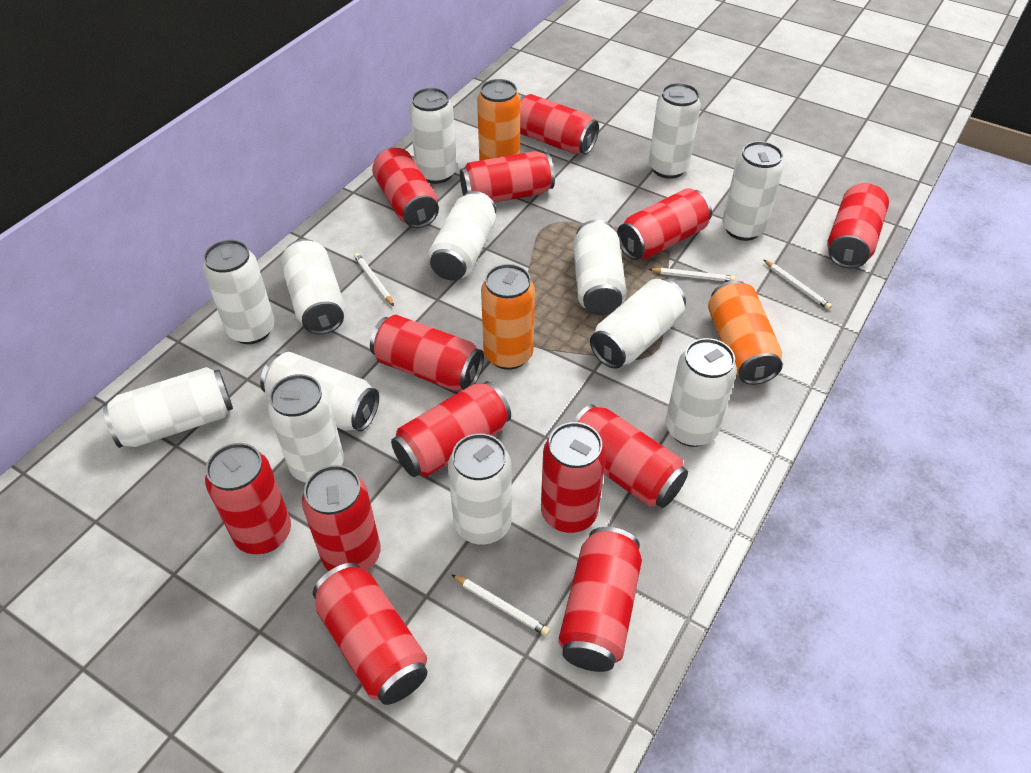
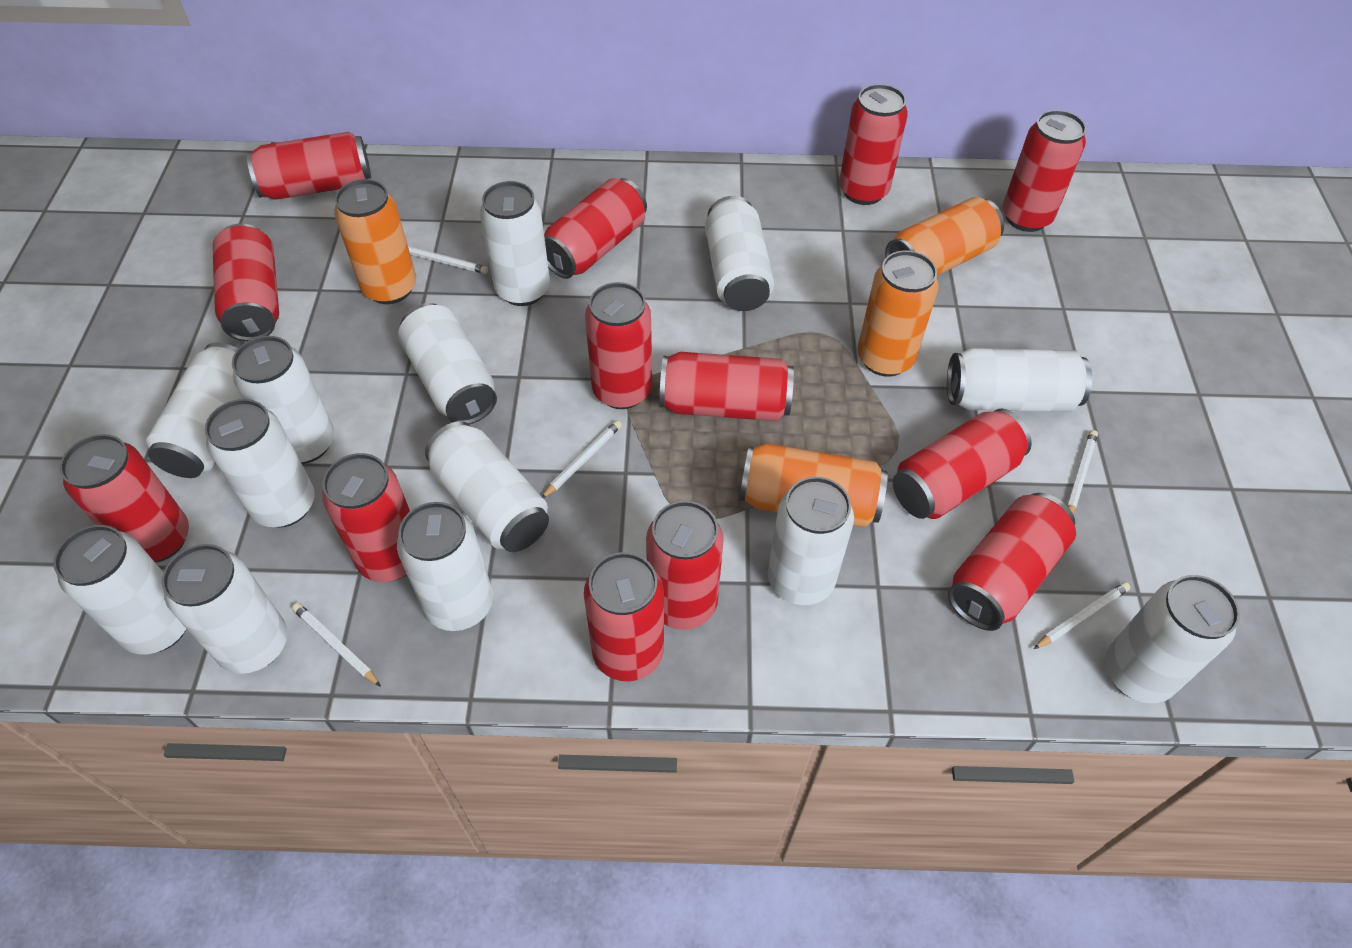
orange can: [477,79,520,160] [481,264,535,370] [708,280,783,385] = 3 -> [334,179,416,304] [740,444,888,528] [858,251,939,377] [885,197,1004,276] = 4
white pencil: [354,253,394,306] [452,575,550,636] [648,268,735,282] [764,260,832,310] = 4 -> [292,603,381,687] [408,246,488,274] [542,420,622,498] [1034,582,1131,649] [1067,430,1098,513] = 5

